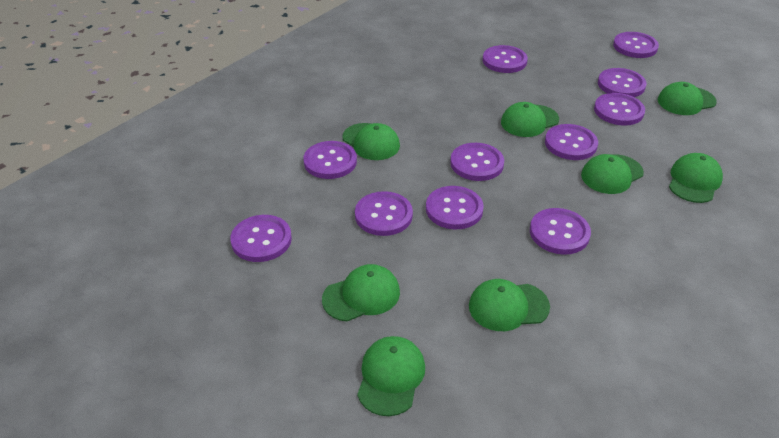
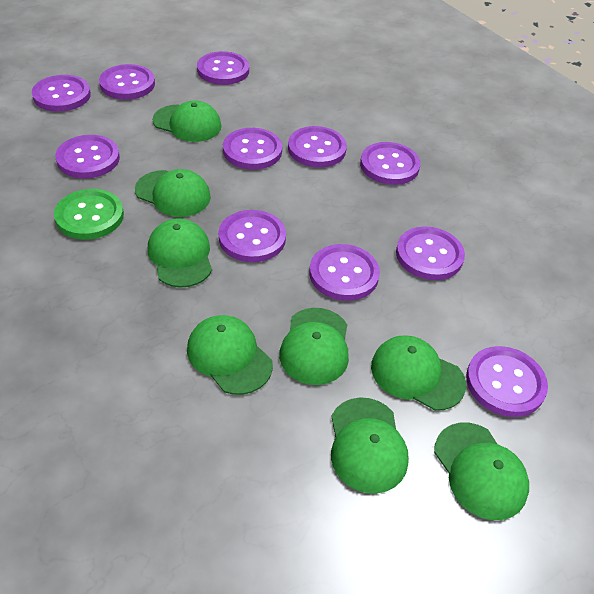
green button: none = 0 -> [54,189,124,240] = 1

